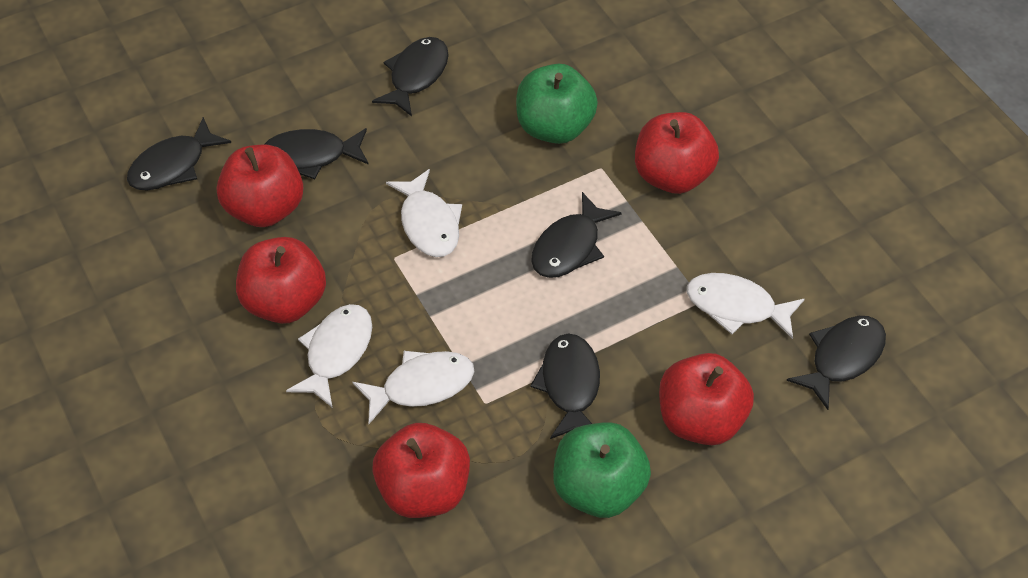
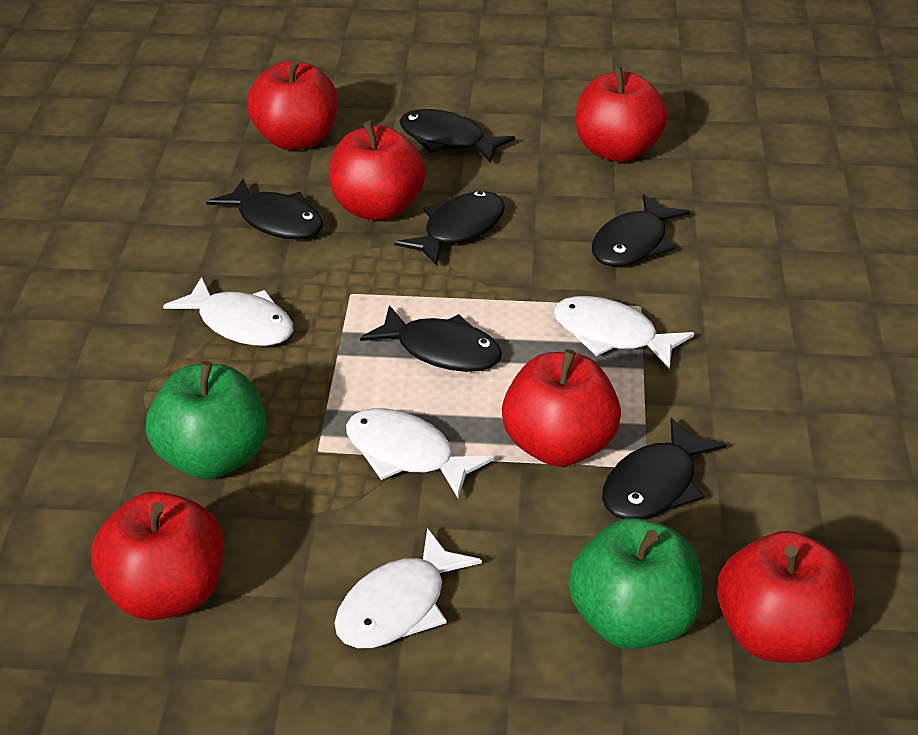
red apple: [217,145,303,227] [236,237,326,324] [372,423,470,518] [635,112,719,194] [659,353,754,445] = 5 -> [91,492,224,620] [247,58,338,150] [329,121,426,221] [502,349,621,467] [576,66,667,162] [717,531,854,663] = 6

